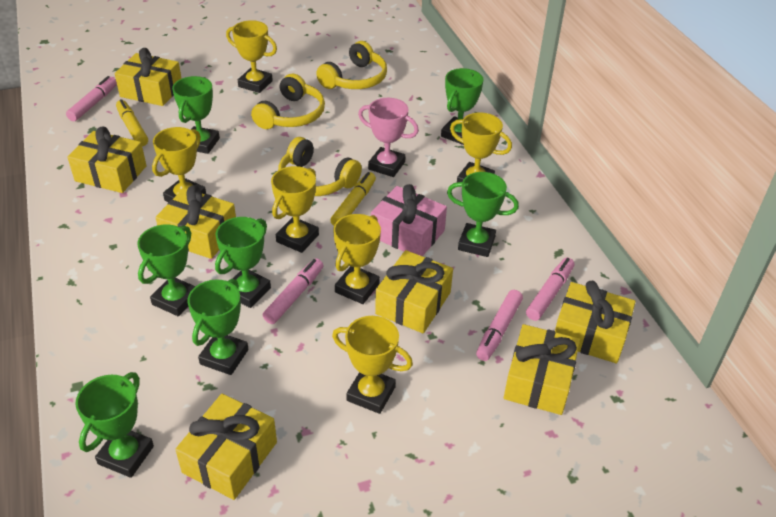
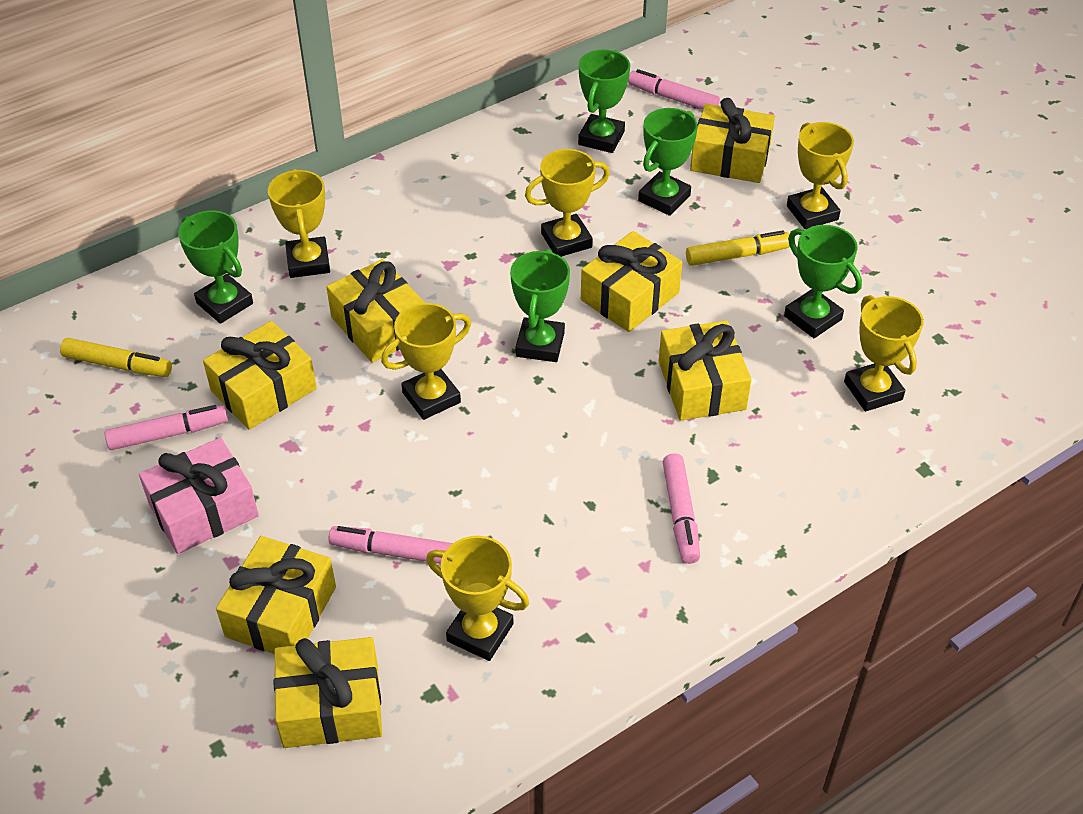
green trophy: [75,372,154,478] [137,224,196,316] [172,76,220,154] [188,279,248,375] [215,217,271,308] [441,68,483,145] [447,172,519,257] = 7 -> [178,211,253,324] [510,249,570,362] [578,49,630,153] [638,108,698,216] [784,225,862,338] = 5
pink trophy: [358,98,419,177] = 1 -> none = 0
yellow headphones: [251,74,325,129] [278,137,362,196] [316,41,387,89] = 3 -> none = 0

